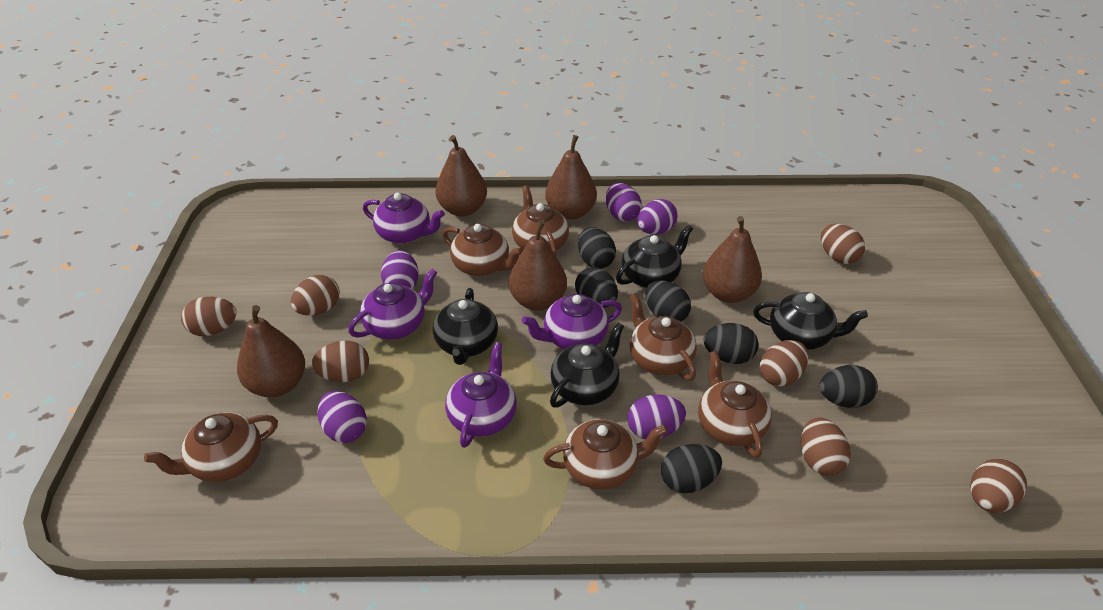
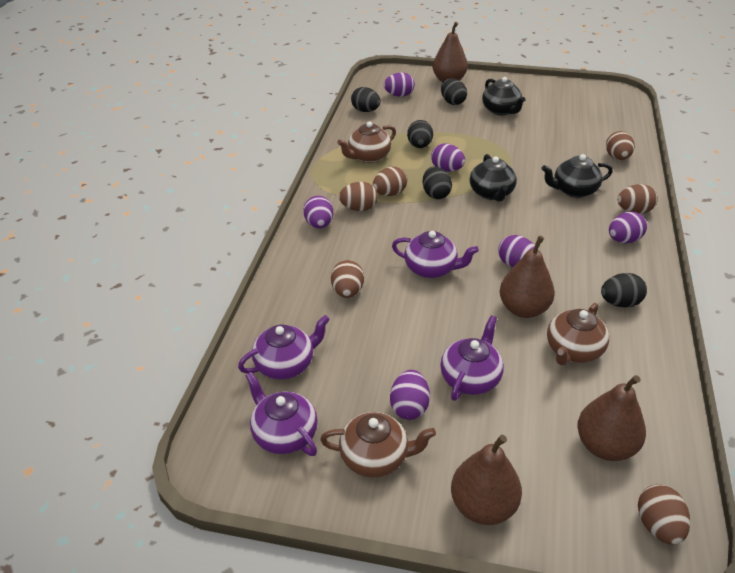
black egg: [575,267,618,308] [578,227,616,269] [645,280,691,322] [661,444,722,493] [703,323,759,364] [820,365,878,408] = 6 -> [351,87,381,112] [407,120,433,148] [422,166,452,199] [441,78,467,105] [601,273,647,307] = 5
black teapot: [433,288,498,365] [550,323,624,408] [616,224,693,288] [753,292,868,350] = 4 -> [470,154,517,202] [482,77,526,115] [542,154,613,198] = 3
brown egg: [181,297,237,336] [291,275,340,316] [312,341,369,382] [759,340,809,387] [801,418,851,476] [821,224,865,264] [970,459,1027,513] = 7 -> [331,260,364,298] [339,182,378,211] [373,167,407,196] [606,131,635,160] [618,184,658,214] [638,484,690,545] = 6
brown pear: [237,305,305,397] [435,135,487,216] [509,220,567,311] [545,135,597,220] [703,216,762,303] = 5 -> [433,22,468,82] [451,434,522,525] [499,236,555,318] [577,375,646,461] = 4
brown teapot: [144,412,278,482] [442,224,523,276] [512,185,569,256] [543,419,668,490] [630,293,697,381] [698,351,772,458] = 6 -> [320,412,436,477] [337,122,396,163] [547,303,609,365] = 3
purple egg: [317,391,367,443] [381,250,419,289] [606,183,642,221] [627,395,686,440] [637,199,678,235] = 5 -> [303,196,334,228] [384,73,415,97] [390,370,430,420] [431,144,465,172] [498,235,535,267] [609,212,647,243] = 6

